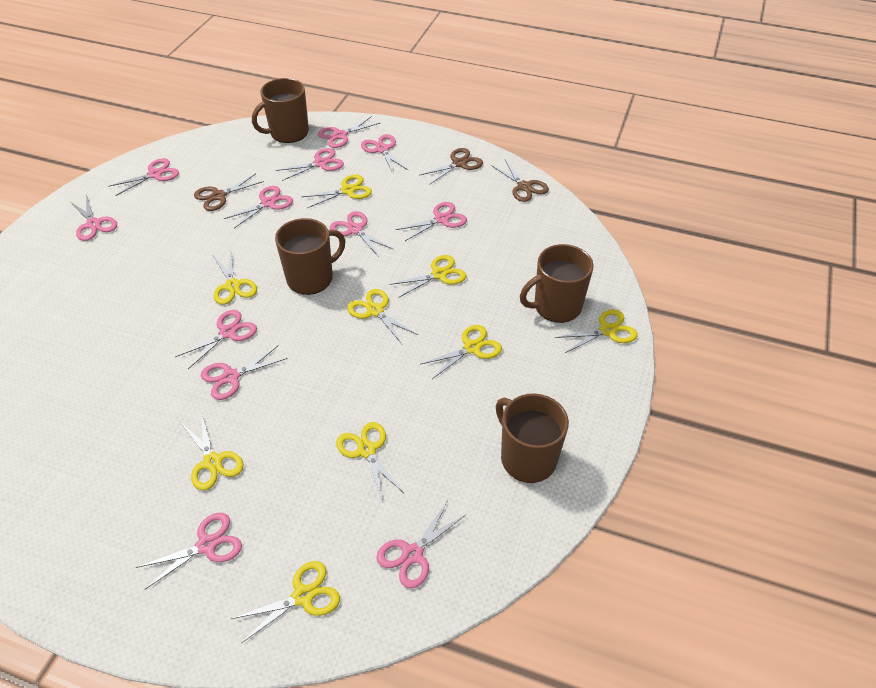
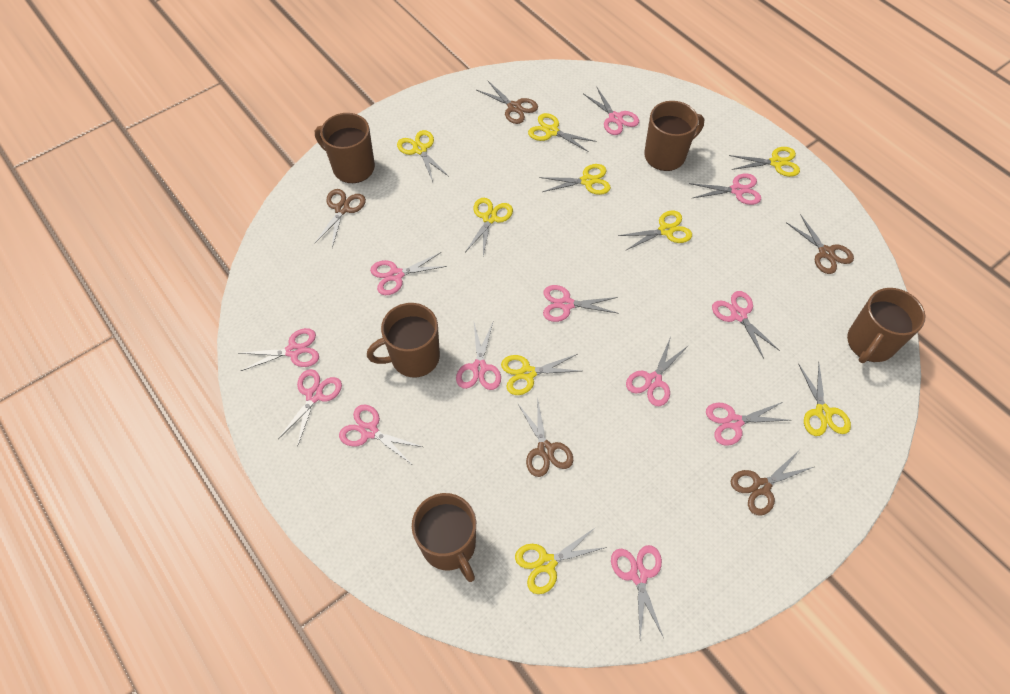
brown mug: [252,78,309,143] [275,218,346,295] [496,393,569,483] [520,244,594,323] = 4 -> [315,113,375,183] [367,303,440,377] [412,493,476,582] [644,101,704,171] [847,288,925,363] = 5
brown scissors: [194,173,264,211] [420,148,483,184] [491,160,549,202] = 3 -> [315,189,366,248] [477,81,538,124] [518,397,573,477] [731,452,814,516] [786,214,854,274] = 5

